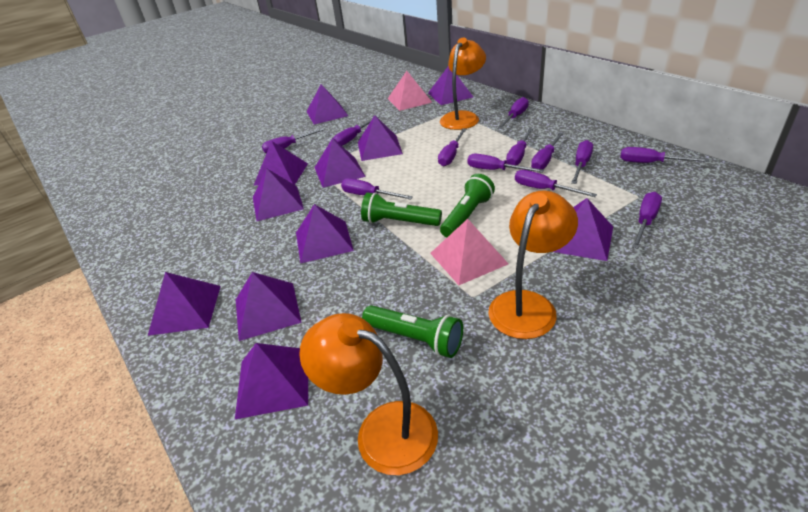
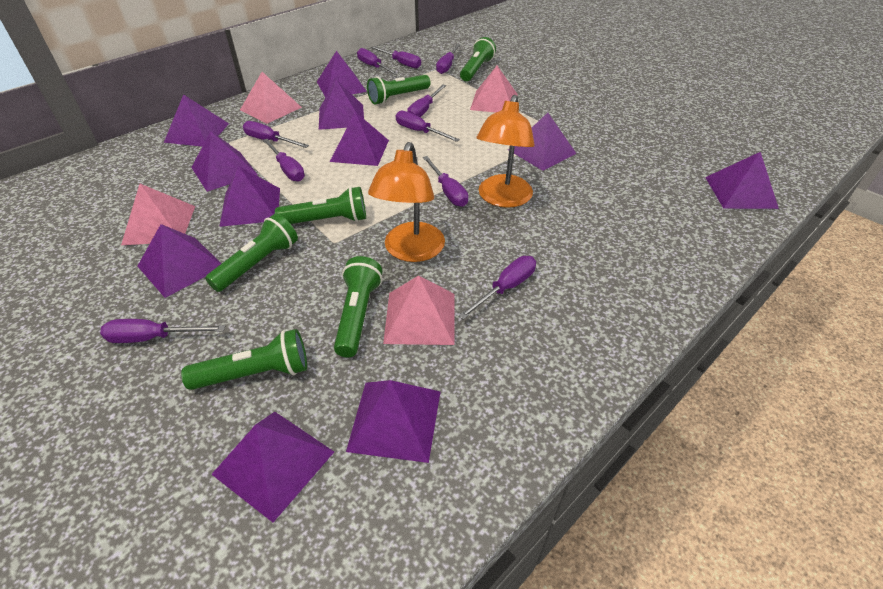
green flashlight: [361,192,442,226] [362,305,463,358] [440,174,495,238] = 3 -> [181,329,307,390] [205,214,298,292] [275,187,366,224] [334,256,382,357] [367,75,431,104] [460,37,496,81] = 6
orange lamp: [299,313,438,475] [440,38,486,130] [488,191,578,339] = 3 -> [368,142,445,262] [477,95,535,208] = 2
pink pyramid: [388,71,432,111] [430,219,508,285] = 2 -> [121,184,195,245] [240,72,302,124] [383,275,455,345] [470,66,518,112] = 4
purple screwdriver: [262,128,324,153] [333,116,380,146] [341,178,413,200] [438,128,466,166] [467,154,544,173] [498,97,529,129] [506,128,533,165] [515,170,597,197] [531,132,564,169] [571,140,593,184] [620,147,710,163] [632,192,662,249] = 12 -> [100,319,225,343] [243,121,309,148] [263,139,305,182] [357,48,398,75] [371,46,421,68] [396,111,460,142] [407,84,446,117] [423,156,468,207] [436,44,461,74] [458,256,536,320] = 10

